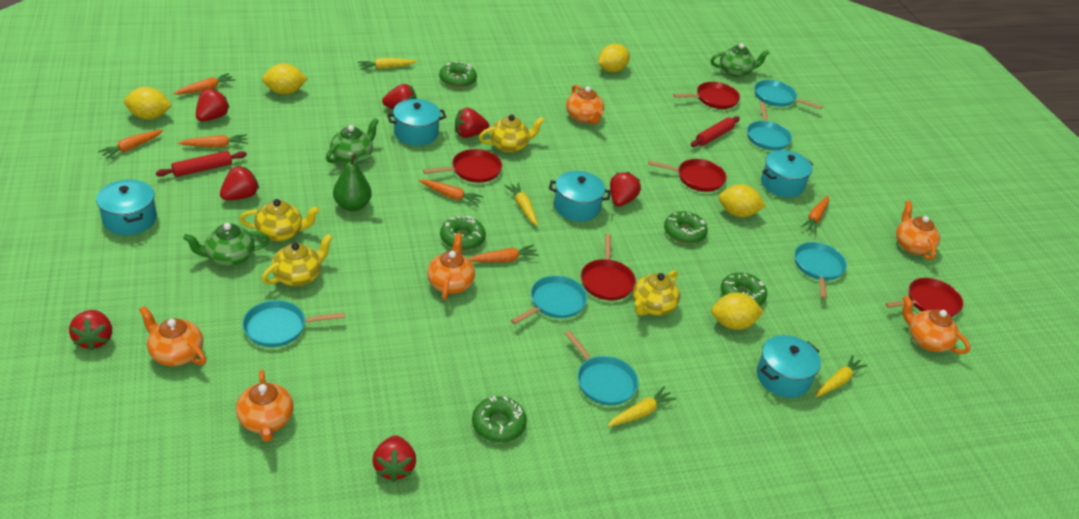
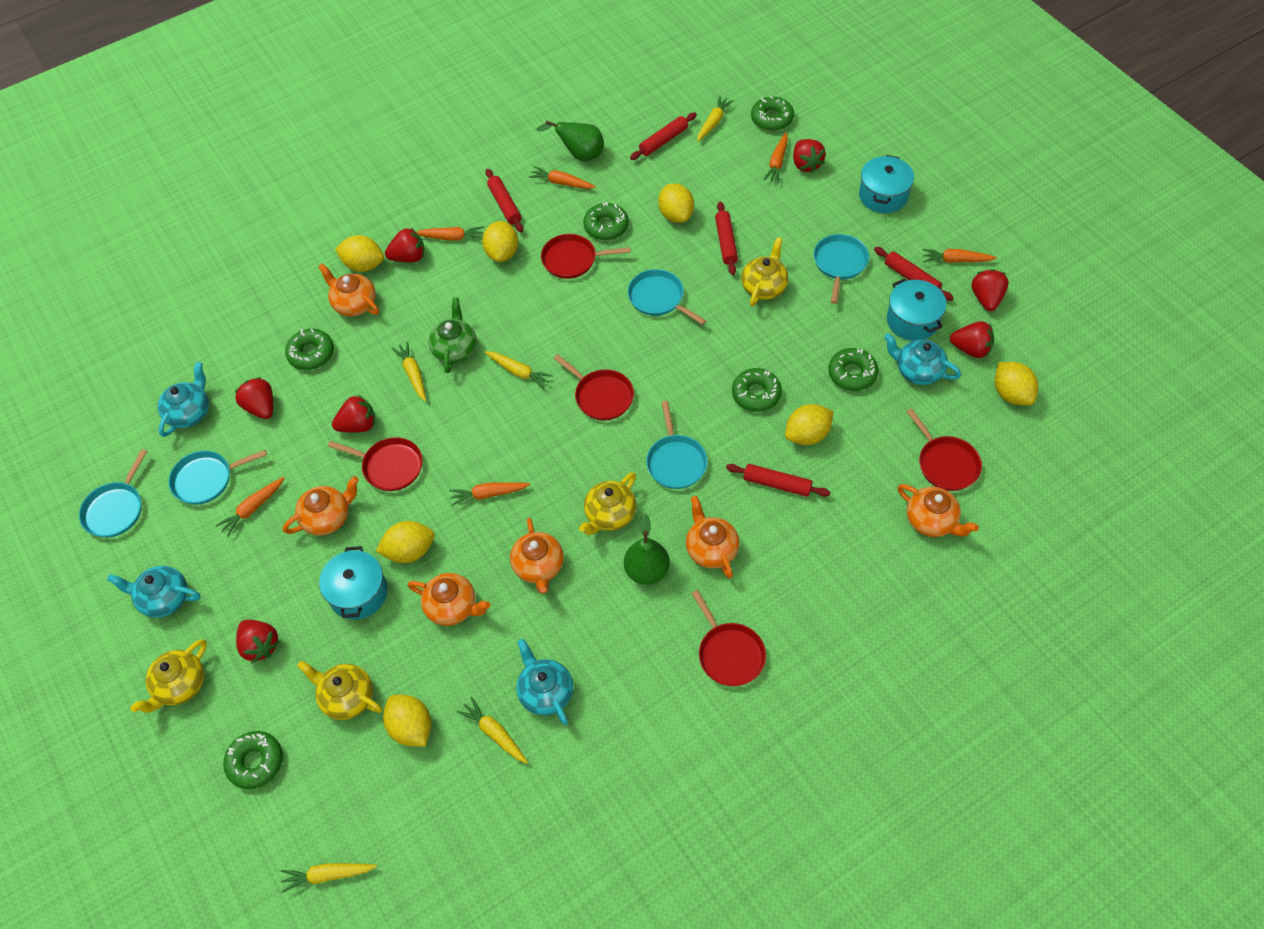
green donut: [439,61,477,88] [440,216,486,250] [472,396,527,443] [664,211,708,244] [721,272,767,306] = 5 -> [223,731,283,789] [285,329,334,370] [583,202,629,240] [732,368,782,412] [751,96,794,131] [828,348,878,391] = 6
green pear: [333,154,372,211] = 1 -> [536,121,604,161] [624,514,670,585] = 2
green teapot: [183,223,270,266] [326,118,379,164] [711,43,770,78] = 3 -> [428,298,477,373] = 1
red rolling pin: [156,151,247,177] [690,116,740,147] = 2 -> [486,169,523,232] [630,112,697,160] [715,201,738,275] [726,464,830,497] [874,247,953,301] = 5
turquoise pan: [242,300,345,347] [511,275,587,324] [565,330,639,405] [747,102,792,151] [754,80,823,109] [794,242,847,299] = 6 -> [79,449,147,538] [168,450,267,505] [628,269,706,325] [646,401,708,489] [814,234,869,304] = 5
turquoise pot: [96,179,157,235] [387,99,446,146] [549,171,611,222] [757,335,821,398] [761,150,813,198] = 5 -> [319,546,388,620] [859,155,914,213] [887,279,947,341] = 3
turquoise teapot: none = 0 -> [107,566,201,618] [158,362,209,437] [516,639,573,725] [884,333,961,385] = 4
yellow carrot: [358,58,417,70] [504,183,538,226] [607,386,677,427] [816,355,868,397] = 4 -> [281,863,377,893] [391,341,426,401] [457,697,528,763] [484,351,553,389] [697,96,734,142] = 5
yellow lemon: [124,87,172,120] [262,63,308,95] [598,44,630,72] [711,292,764,330] [718,184,766,217] = 5 -> [335,235,384,272] [376,521,434,563] [383,695,431,746] [482,221,518,262] [658,183,694,223] [785,404,834,445] [995,362,1038,406] = 7

